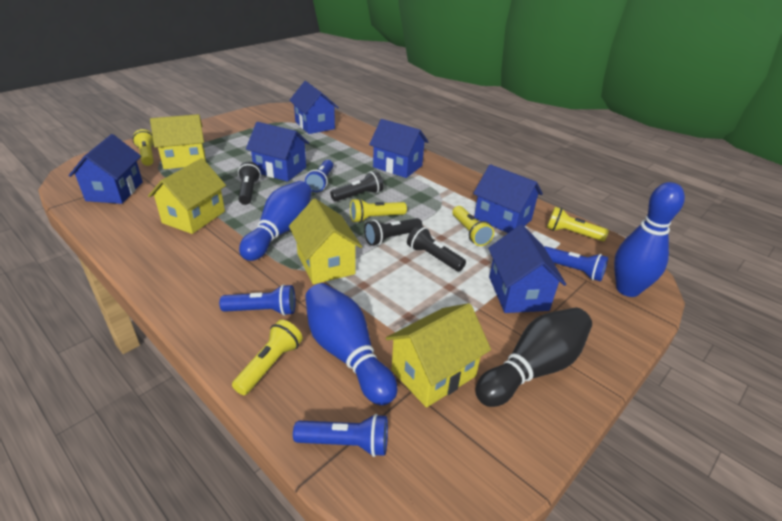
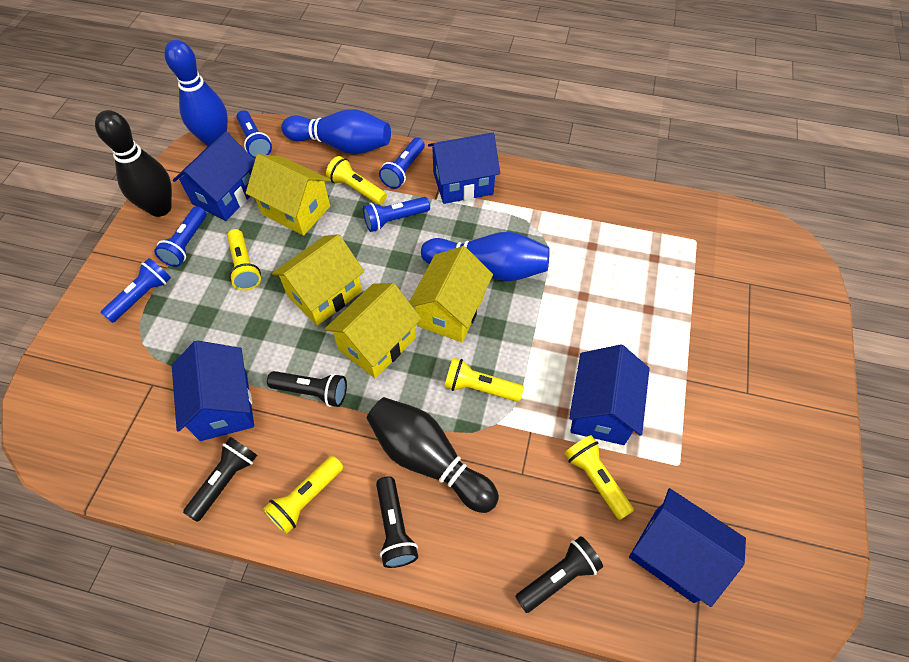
black bowling pin: [475,308,592,407] = 1 -> [95,110,172,217] [367,397,499,513] = 2
blue flashlight: [219,284,296,316] [293,414,388,457] [305,160,333,192] [544,246,608,282] = 4 -> [100,258,171,323] [154,206,207,267] [236,110,272,158] [363,197,430,232] [379,138,425,189] = 5
blue house: [69,134,143,204] [246,122,309,182] [289,81,339,134] [369,119,428,178] [473,164,543,233] [488,225,566,313] = 6 -> [172,340,254,441] [173,132,255,221] [428,133,500,204] [569,344,650,445] [629,488,746,607] = 5

